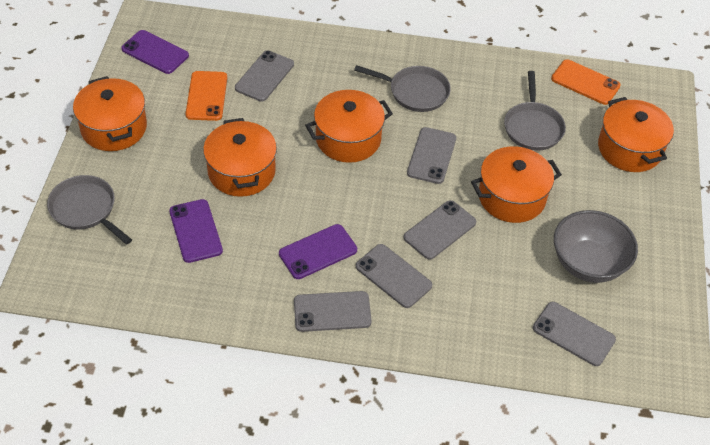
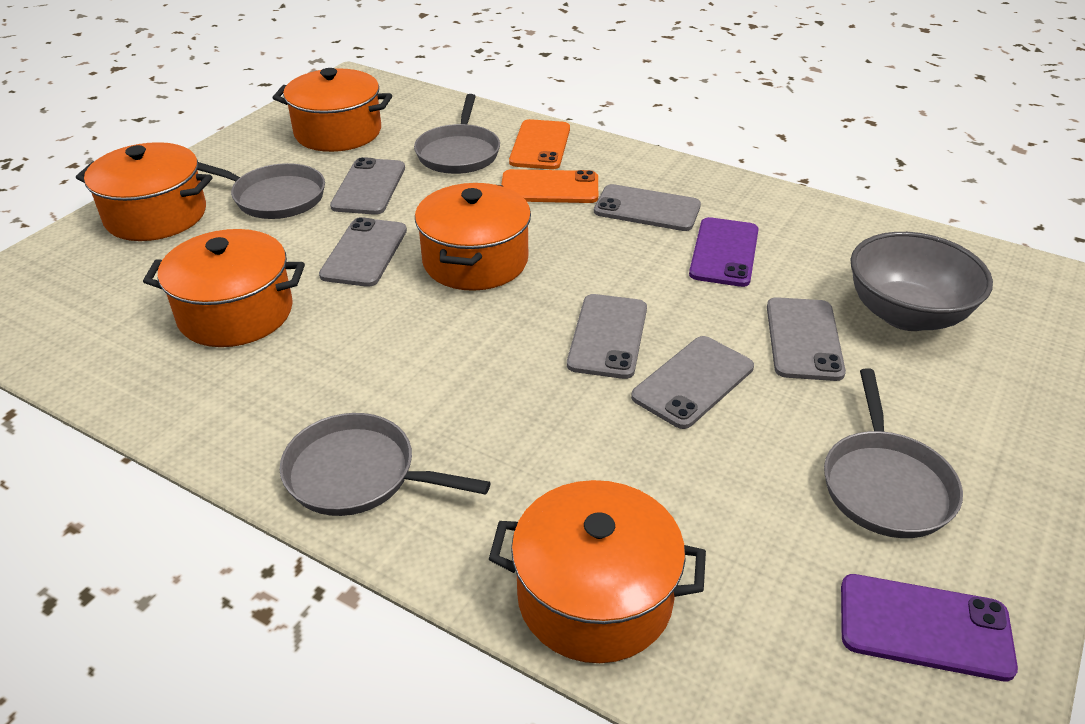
grey pan: [47,175,132,244] [354,65,451,112] [504,71,566,150] = 3 -> [197,162,325,219] [279,413,491,516] [414,94,500,174] [824,368,963,538] = 4
purple phone: [121,30,189,74] [169,199,223,263] [279,224,357,279] = 3 -> [689,217,759,287] [841,574,1018,681] = 2

